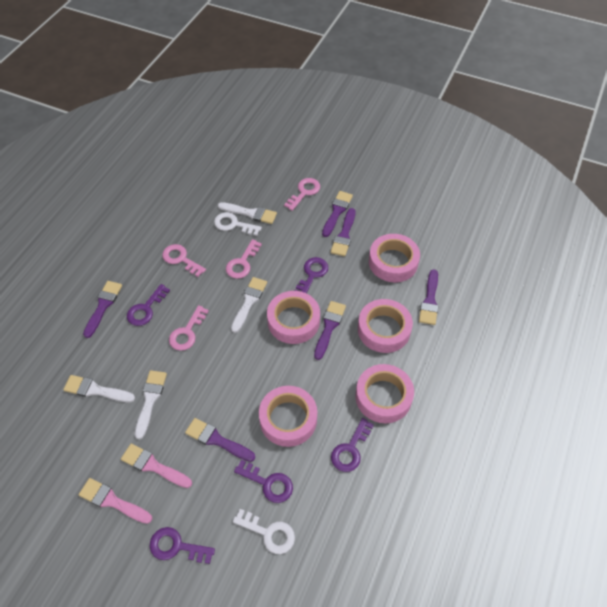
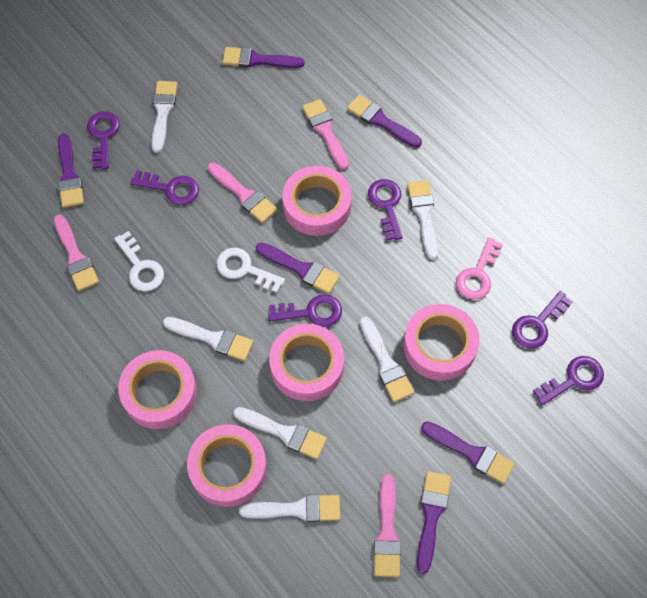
pink brush: [79,478,152,524] [121,443,192,488] = 2 -> [54,215,99,291] [208,162,277,223] [302,99,349,170] [374,474,401,577] = 4
pink key: [162,244,206,277] [169,305,209,351] [226,239,262,279] [284,178,320,211] = 4 -> [456,237,503,300] = 1
purple key: [127,284,170,326] [149,527,215,564] [234,460,293,503] [295,257,328,293] [331,418,374,472] = 5 -> [87,111,120,169] [130,170,199,205] [268,294,342,327] [368,179,403,241] [512,291,572,349] [533,356,604,405] = 6
white brush: [63,375,135,402] [135,370,167,439] [218,202,277,224] [231,277,267,333] = 4 -> [152,81,178,153] [163,317,253,361] [233,407,327,459] [239,495,340,522] [360,317,414,402] [407,180,438,260] = 6

